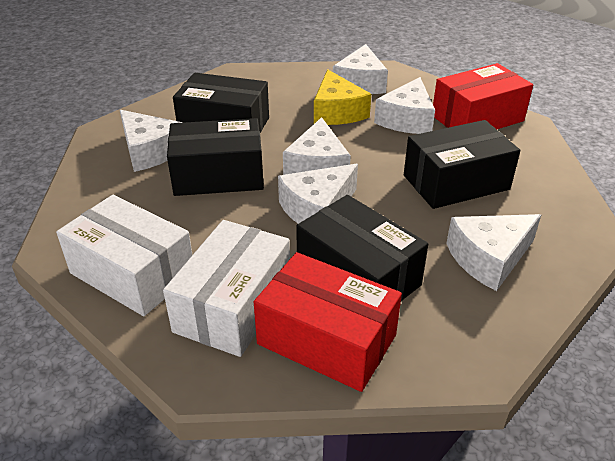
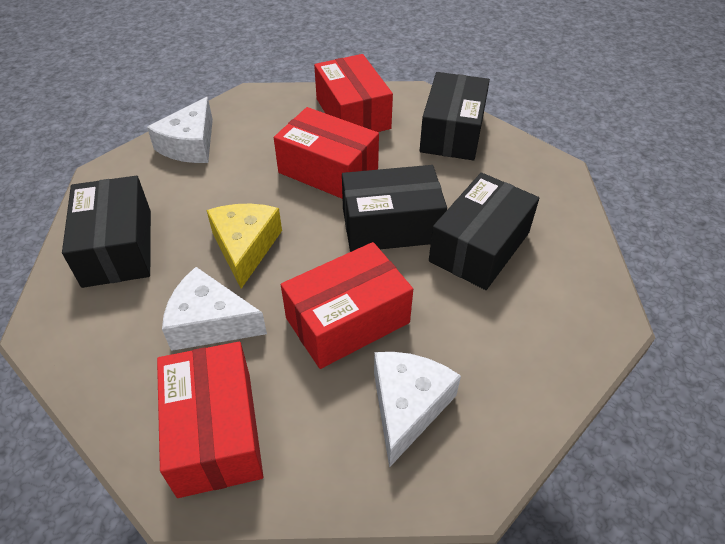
red box: [254,252,402,392] [433,63,533,129] = 2 -> [157,342,263,498] [274,107,379,199] [281,242,413,369] [314,54,393,132] = 4
white box: [56,195,193,316] [163,220,290,357] = 2 -> none = 0
white cheese: [120,110,183,172] [278,164,358,224] [283,117,351,175] [333,44,388,94] [374,77,435,134] [446,214,541,291] = 6 -> [147,97,213,163] [162,267,267,351] [374,352,461,468] = 3

